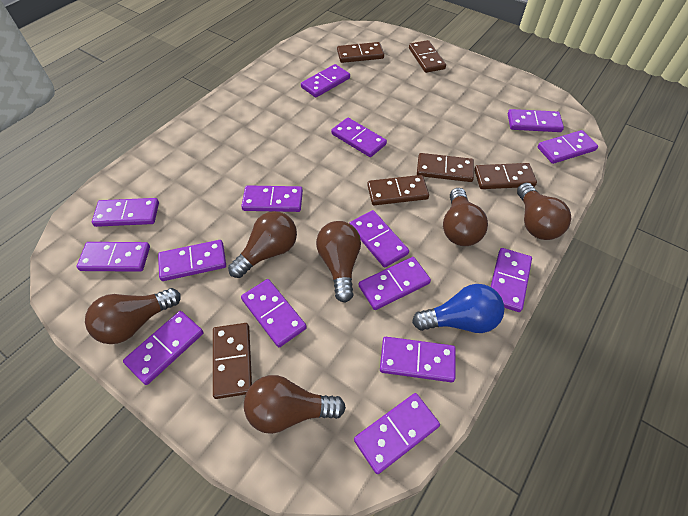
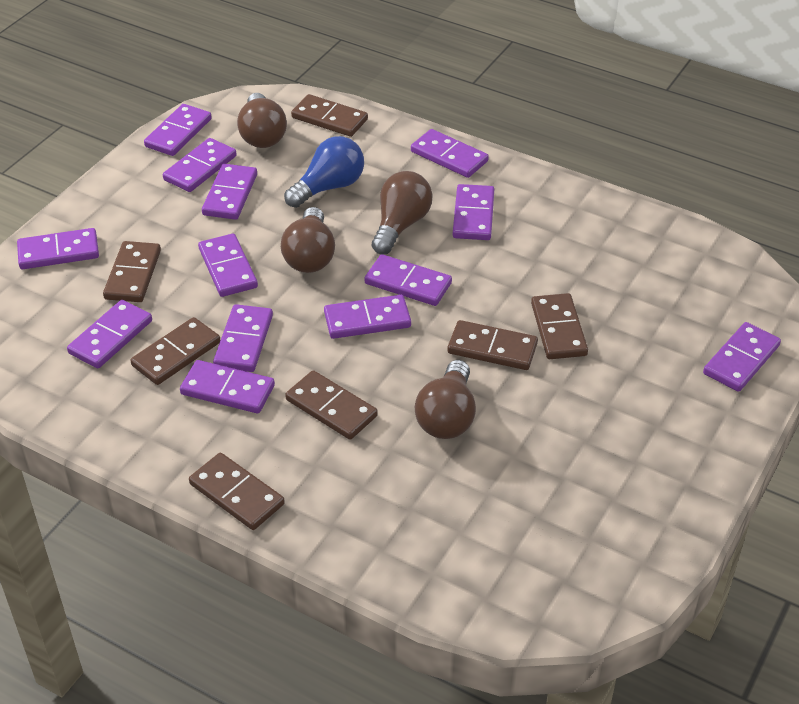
brown domino: [213,323,252,399] [337,42,384,63] [368,175,429,205] [409,40,446,73] [417,153,474,182] [474,163,537,189] = 6 -> [103,241,161,302] [131,317,221,385] [189,453,285,530] [285,370,378,440] [291,94,368,137] [448,320,538,370] [531,293,588,359] = 7
brown light bulb: [85,288,181,344] [228,211,297,278] [244,375,346,434] [316,221,361,303] [443,188,488,246] [517,183,571,240] = 6 -> [237,93,287,148] [281,207,335,273] [372,171,433,254] [415,360,476,439] = 4
purple domino: [76,242,150,272] [92,198,159,227] [123,311,203,385] [158,240,226,281] [241,185,303,212] [241,279,307,347] [301,64,350,97] [331,118,387,157] [349,210,409,268] [354,393,440,474] [359,257,431,310] [380,337,456,382] [491,248,532,312] [508,109,564,132] [537,130,598,164] = 15 -> [17,228,99,269] [67,300,152,368] [144,104,212,156] [163,138,237,192] [180,360,275,413] [198,234,258,297] [202,164,257,220] [213,304,273,372] [324,295,411,339] [365,254,452,306] [411,129,489,178] [453,184,494,240] [703,322,781,392] = 13

